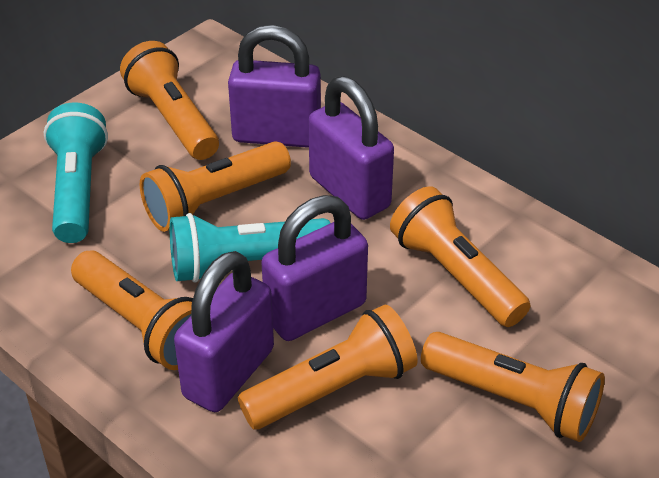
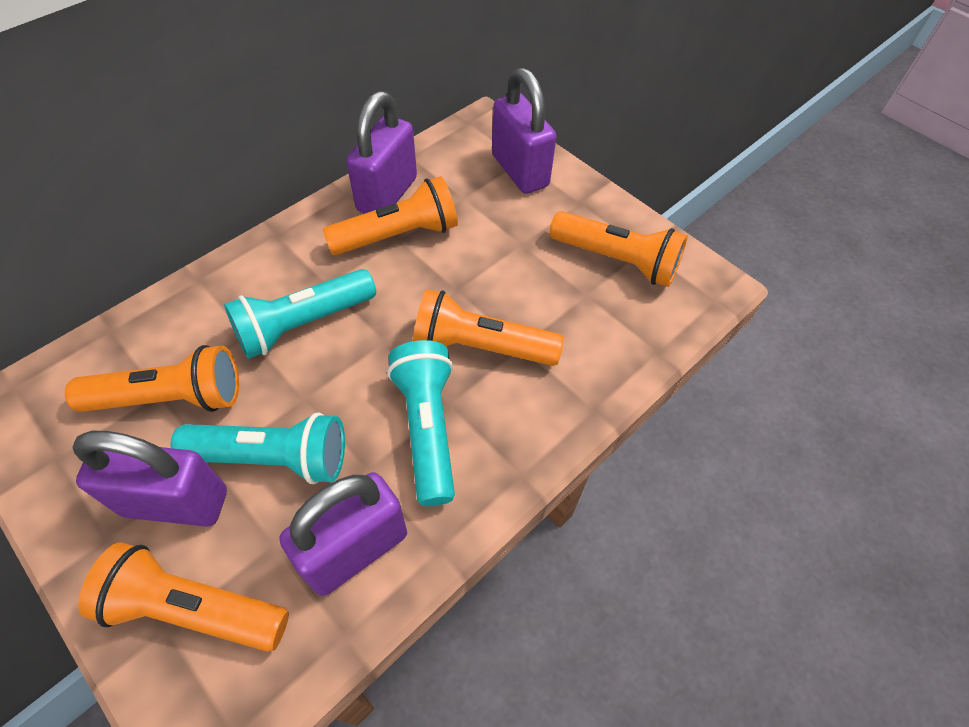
orange flashlight: [71,250,193,370] [120,41,219,160] [140,141,291,232] [238,305,418,429] [390,186,531,327] [421,332,605,442] = 6 -> [65,345,239,412] [78,542,289,652] [323,176,458,255] [413,289,564,366] [550,211,688,287] = 5
turquoise flashlight: [44,103,108,243] [170,213,330,282] = 2 -> [170,412,345,484] [224,269,376,359] [387,340,455,506] = 3

